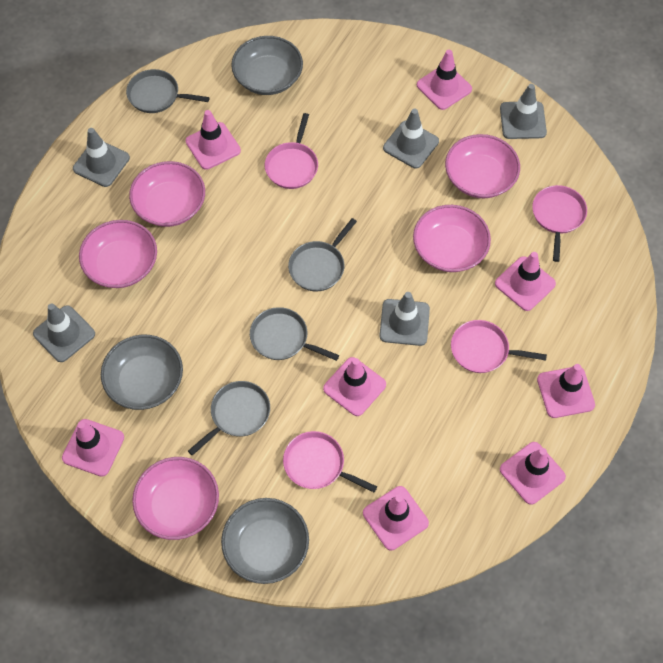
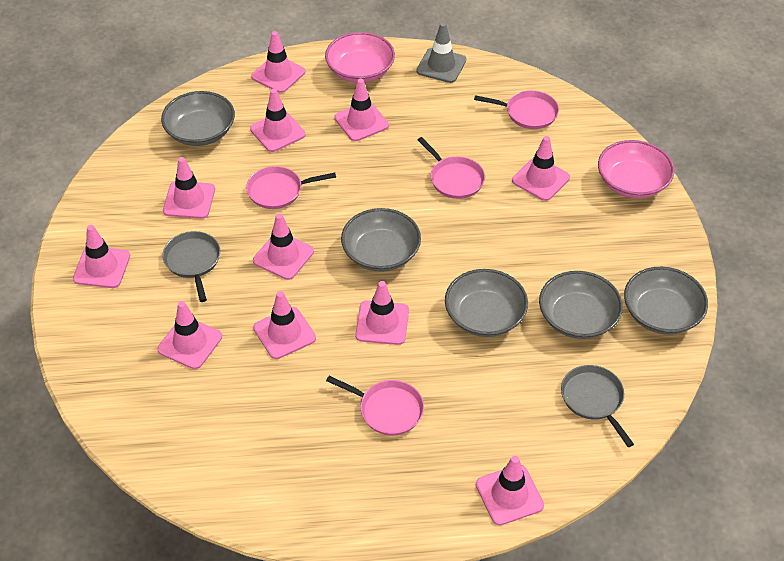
grey bowl: [101,335,183,410] [221,498,309,584] [231,36,303,95] = 3 -> [161,91,235,146] [341,208,421,272] [445,269,528,337] [539,271,623,339] [624,267,708,335] = 5
grey pan: [126,69,210,113] [188,381,270,456] [250,307,339,361] [288,218,357,291] = 4 -> [162,231,220,302] [561,365,634,447] = 2
grey traffic cone: [33,303,95,362] [73,128,130,187] [379,292,430,346] [383,109,439,169] [500,84,547,139] = 5 -> [416,22,466,83] = 1
pink bowl: [79,220,157,288] [129,161,205,227] [132,457,219,540] [413,205,491,272] [445,134,520,198] = 5 -> [325,32,395,83] [598,140,674,198] = 2
pink traffic cone: [62,419,124,477] [186,110,241,170] [323,357,386,416] [363,486,429,550] [417,50,472,110] [495,252,556,311] [500,442,566,505] [537,364,595,418] = 8 -> [73,225,130,288] [157,301,222,369] [163,157,215,219] [250,89,306,152] [251,31,305,93] [253,213,314,280] [253,291,316,359] [334,79,389,141] [355,281,409,345] [476,456,544,525] [512,136,570,201] = 11

